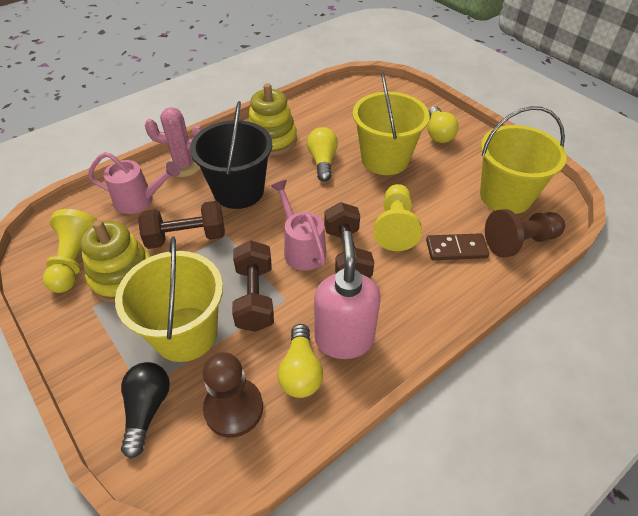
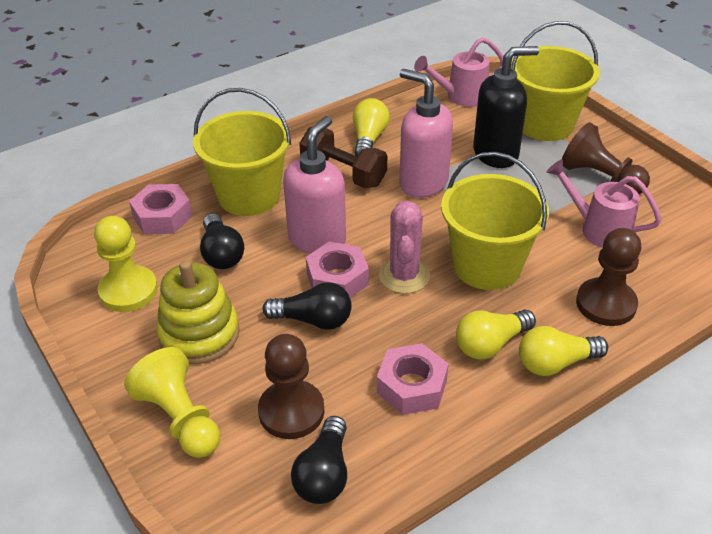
black bucket: [190,101,272,209] = 1 -> none = 0
black light bulb: [121,362,170,458] = 1 -> [200,214,244,269] [263,283,352,330] [291,416,347,504] = 3
black soap dispenser: none = 0 -> [473,46,539,168] = 1
brown domino: [426,233,489,260] = 1 -> none = 0
brown dumbbell: [138,201,225,249] [232,241,274,332] [324,202,374,278] = 3 -> [299,127,387,188] = 1
brown pawn: [203,352,263,438] [485,209,565,258] = 2 -> [258,334,324,439] [562,122,650,194] [576,228,641,326] = 3
pink nut: none = 0 -> [129,184,192,234] [306,241,369,298] [377,343,449,415] = 3
pink soap dispenser: [314,231,381,359] = 1 -> [283,116,346,254] [399,69,453,198] = 2
yellow stacking toy: [80,220,151,303] [248,83,297,156] = 2 -> [156,260,240,364] = 1

